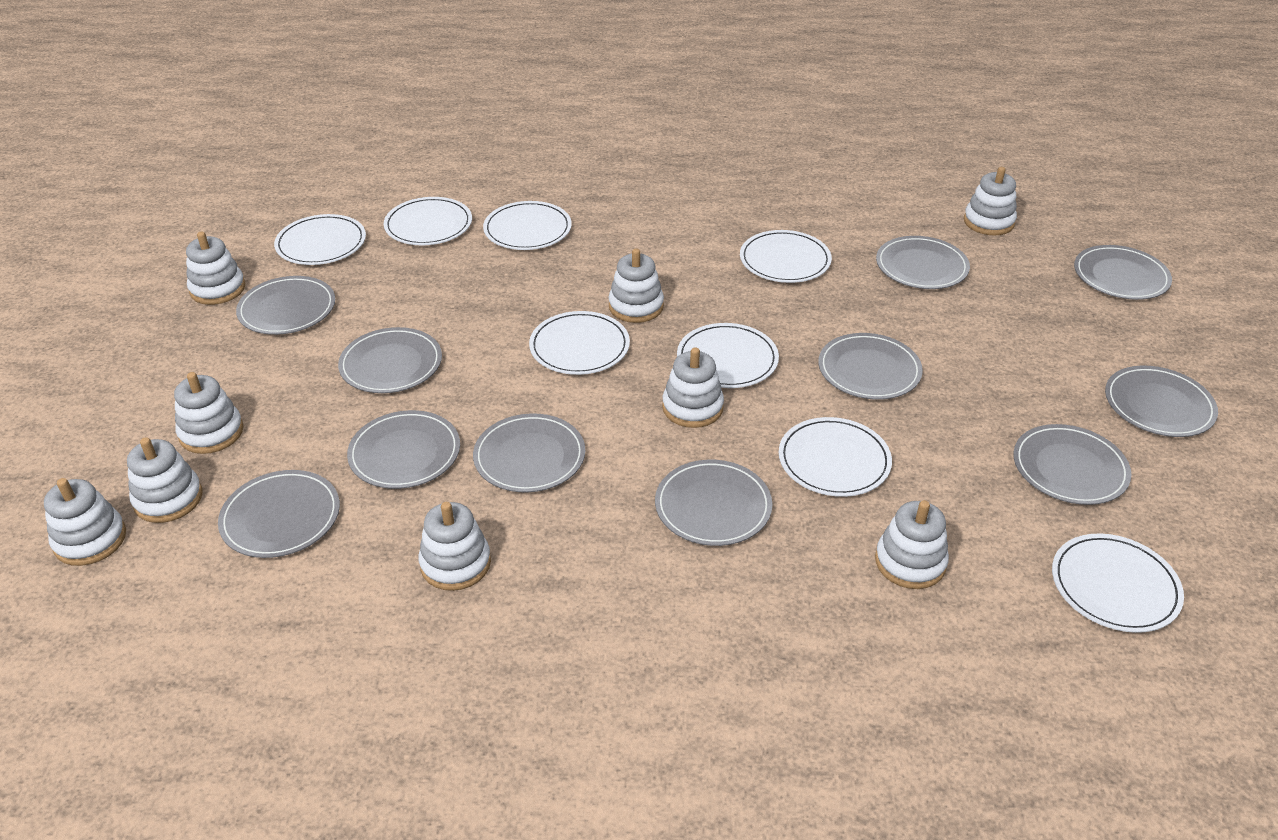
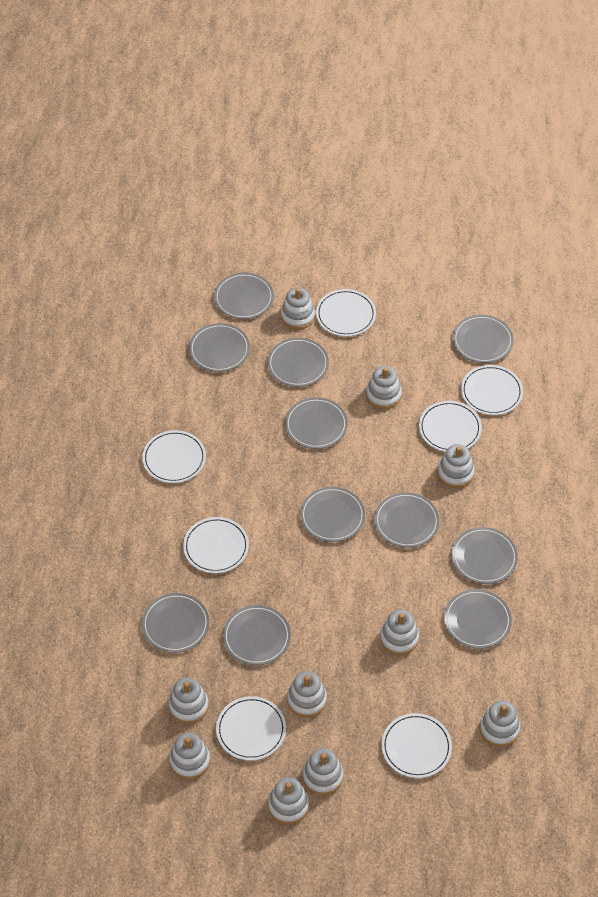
white plate: [274,214,366,265] [384,197,472,245] [483,201,572,250] [529,311,630,375] [677,323,779,388] [740,230,832,283] [779,417,892,497] [1052,533,1184,633] = 8 -> [142,430,206,483] [183,517,249,573] [216,696,286,761] [316,289,376,336] [382,713,452,778] [419,401,482,452] [461,365,523,415] = 7
white stacking toy: [44,478,126,566] [127,437,202,523] [174,372,243,454] [186,232,245,305] [418,502,491,591] [609,249,664,323] [662,347,724,428] [875,500,949,589] [964,167,1017,235] = 9 -> [168,677,209,724] [169,732,210,779] [268,777,309,824] [281,287,315,330] [287,671,327,718] [303,748,344,795] [366,366,402,409] [380,609,419,655] [438,444,475,488] [480,700,520,747] = 10

